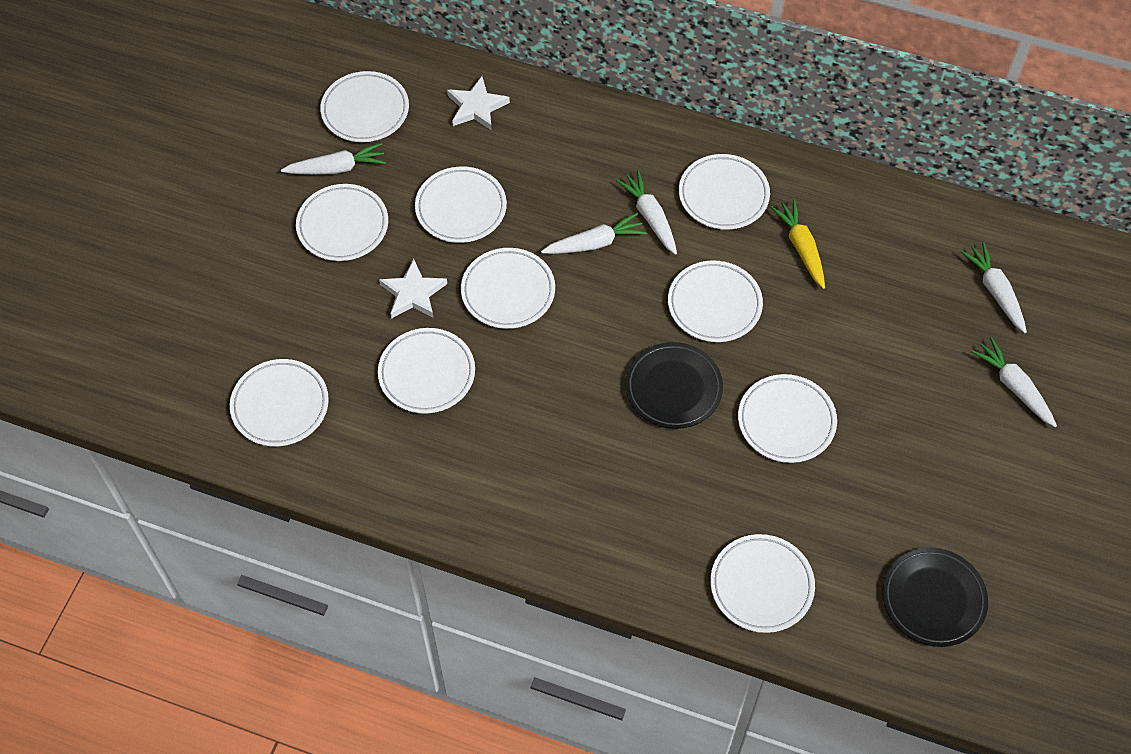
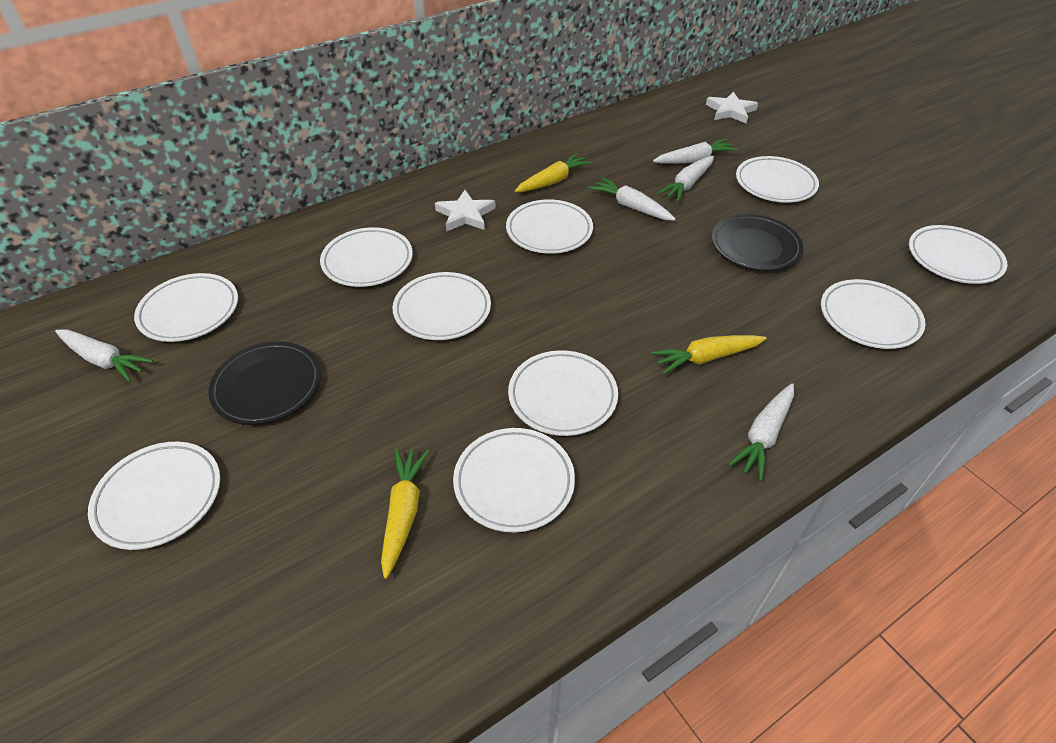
yellow carrot: [770,199,825,289] = 1 -> [381,448,429,579] [515,153,593,192] [651,335,767,374] = 3

